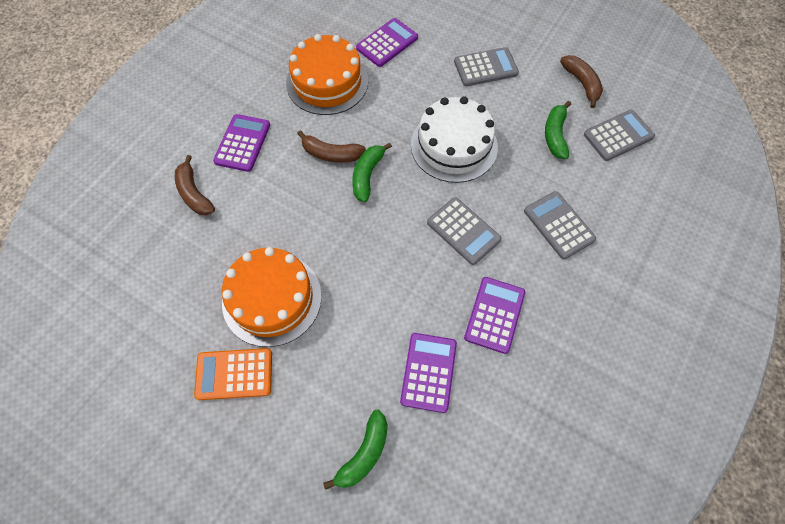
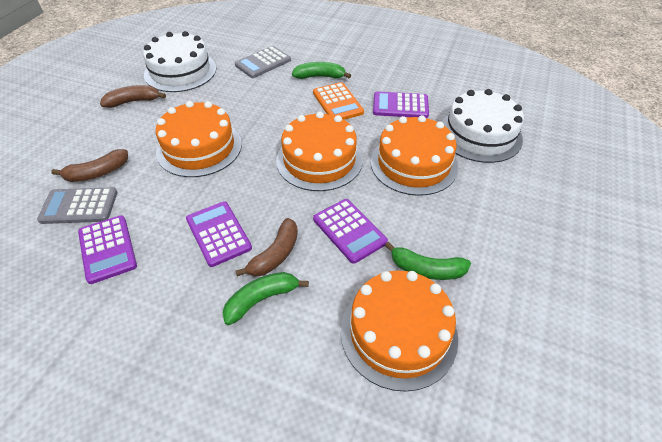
grey calculator: [427,197,501,265] [454,47,519,87] [524,191,596,260] [584,110,655,161] = 4 -> [37,187,118,224] [235,46,291,78] = 2
orange cake: [222,247,322,347] [286,34,368,115] = 2 -> [156,101,242,177] [276,111,363,191] [341,271,458,392] [371,115,458,196] = 4
white cake: [411,96,498,183] = 1 -> [143,31,216,92] [442,89,524,163] = 2

